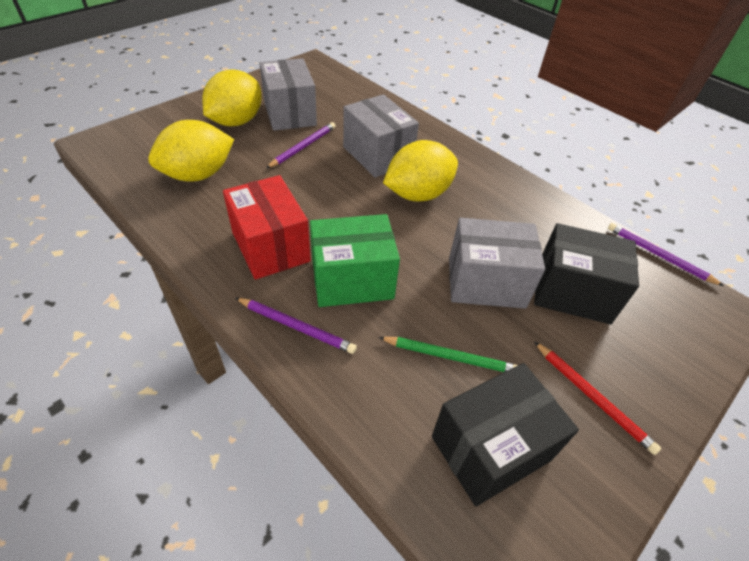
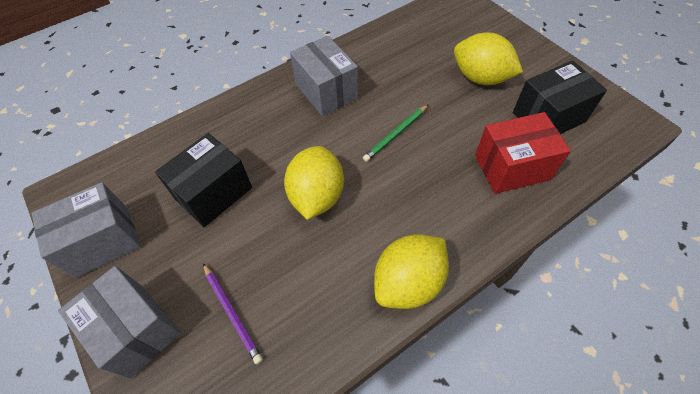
green box: [310,214,400,307] = 1 -> none = 0
purple pencil: [236,298,357,354] [266,122,336,168] [608,223,724,286] = 3 -> [203,263,263,364] = 1
red pencil: [534,341,661,455] = 1 -> none = 0

